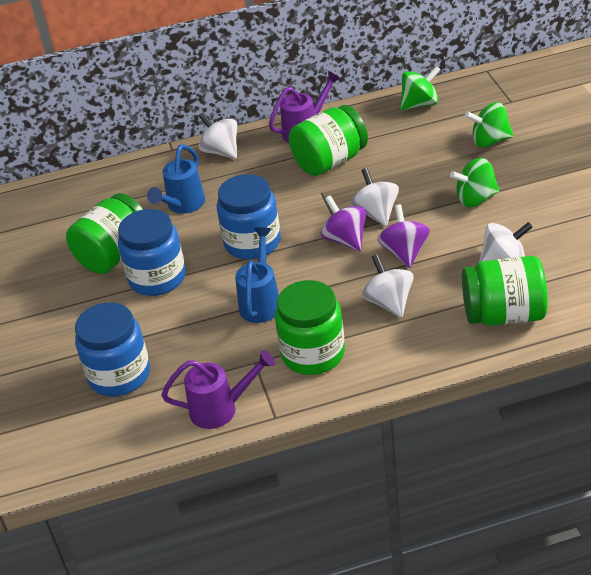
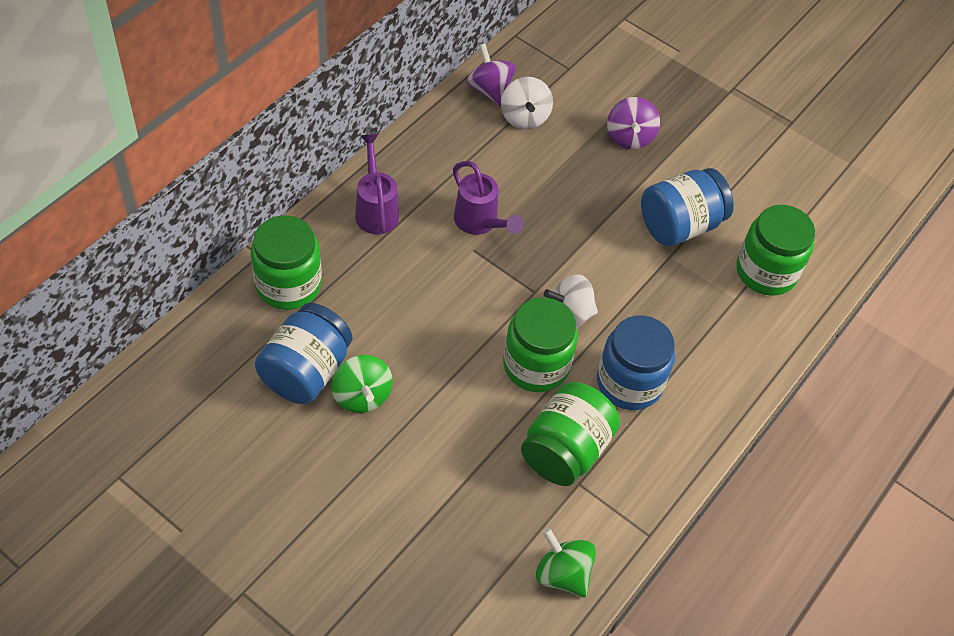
blue watering can: [147,144,205,214] [235,227,279,323] = 2 -> none = 0
green spinning top: [400,66,441,111] [450,158,499,207] [465,102,514,148] = 3 -> [331,355,393,413] [536,528,596,597] = 2
white spinning top: [199,112,237,159] [351,168,399,226] [362,254,414,318] [479,222,533,262] = 4 -> [501,77,553,129] [544,274,598,328] = 2

